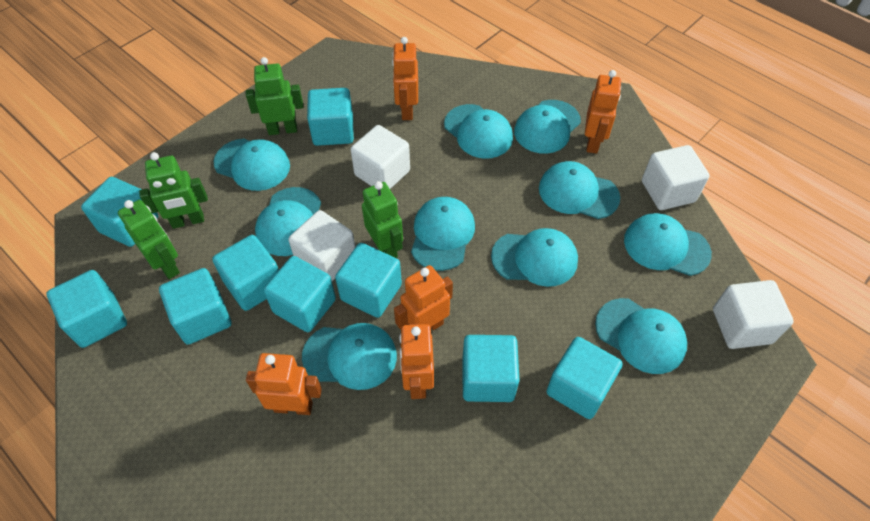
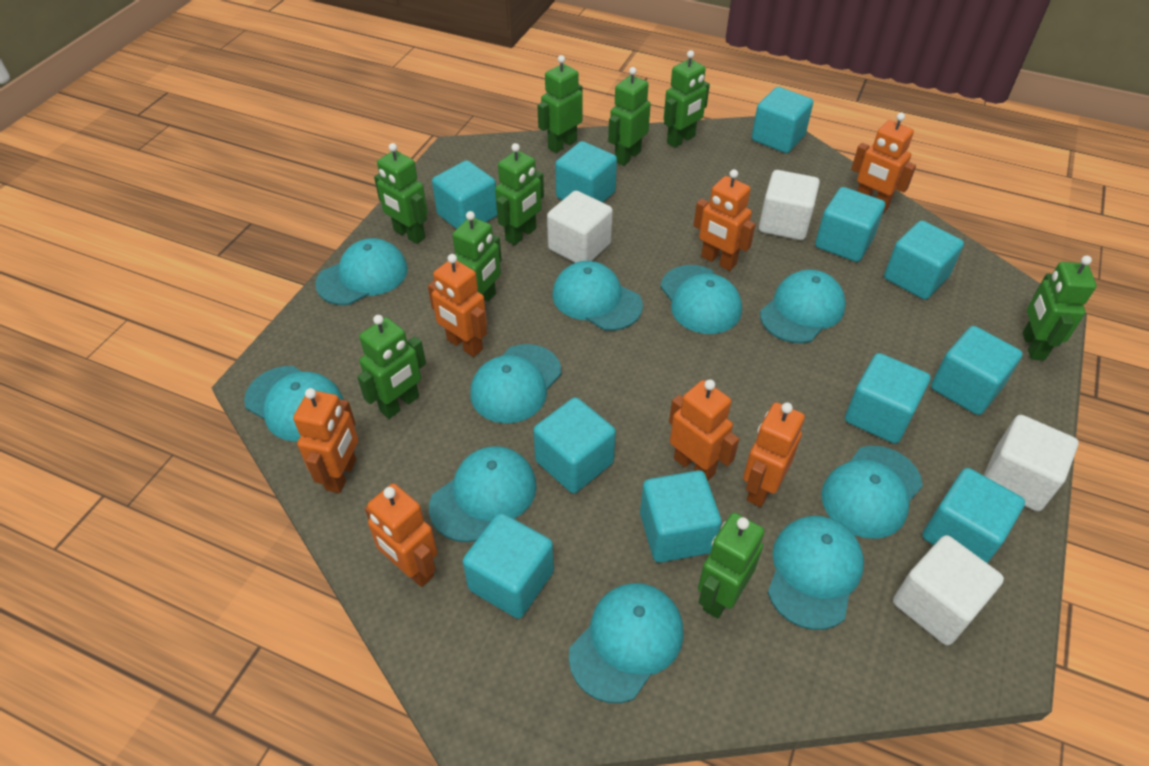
green robot: [118,200,180,279] [139,152,208,229] [246,57,303,135] [362,181,403,258] = 4 -> [357,315,426,419] [374,143,428,244] [452,211,502,302] [495,143,544,245] [537,55,583,153] [608,67,651,166] [664,50,710,148] [698,513,765,619] [1023,256,1097,360] = 9
orange robot: [246,353,322,415] [392,37,418,120] [394,265,453,330] [399,323,434,399] [585,70,621,154] = 5 -> [293,388,358,493] [365,483,438,587] [428,254,487,357] [669,379,739,481] [694,169,755,271] [743,402,805,507] [851,113,916,213] = 7
turquoise cube: [46,270,127,348] [81,177,158,247] [159,268,232,345] [212,235,279,311] [264,256,336,332] [307,88,354,146] [335,243,402,318] [462,335,520,402] [546,337,623,419] = 9 -> [432,160,497,229] [463,513,554,619] [533,397,616,493] [555,141,617,202] [640,470,721,563] [752,87,813,153] [815,187,885,262] [845,353,930,444] [884,220,964,300] [922,468,1025,563] [931,326,1023,415] = 11

